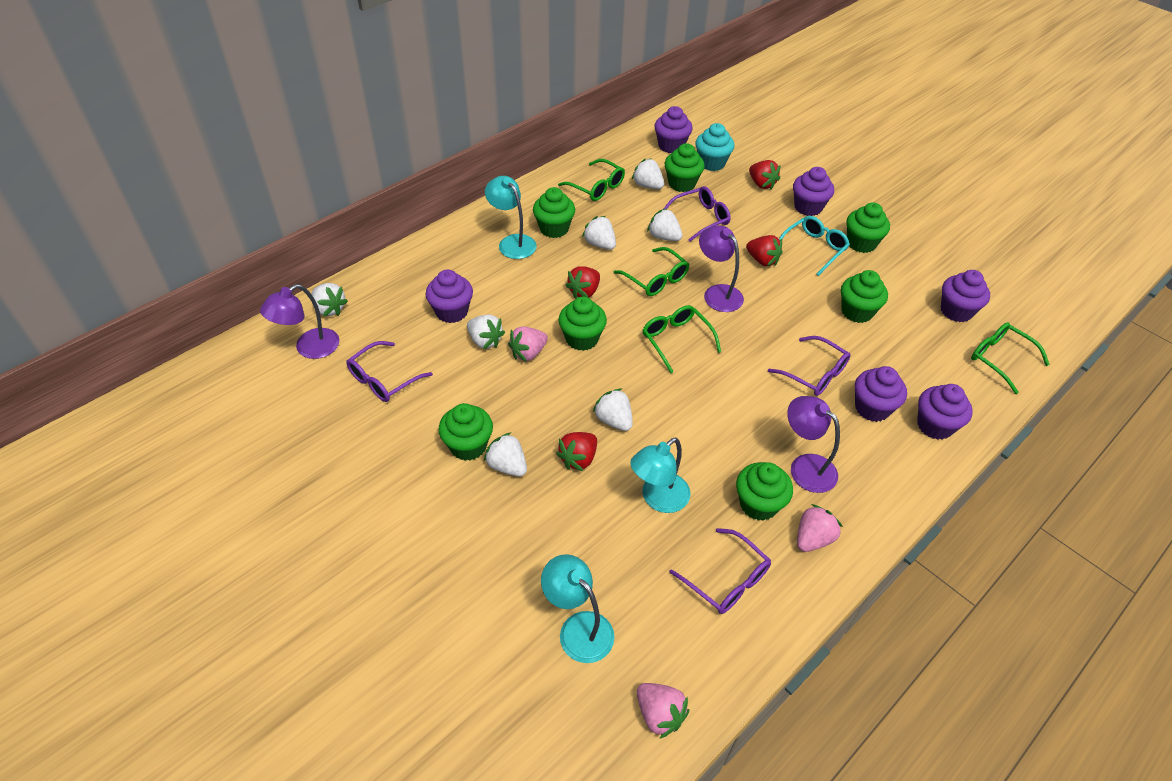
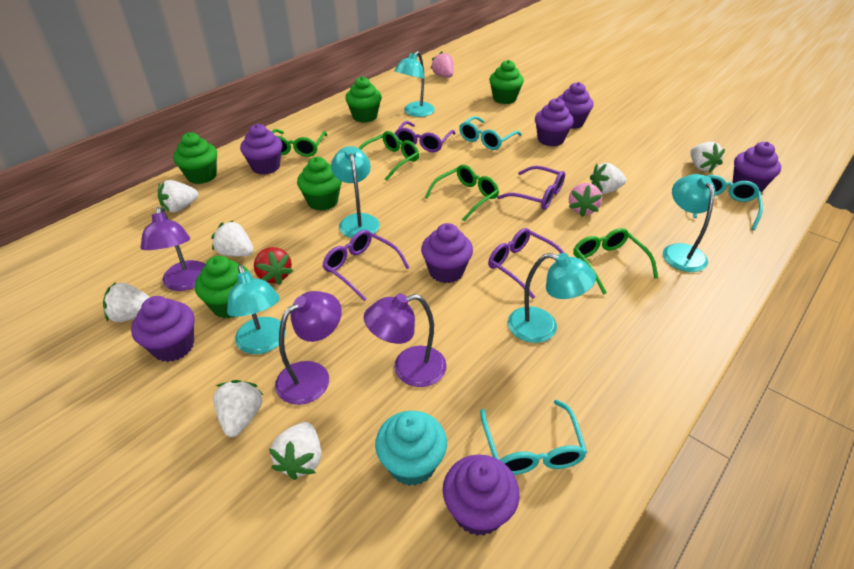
green cupcake: [439,403,493,461] [533,187,575,238] [558,297,607,351] [664,143,705,192] [736,462,793,521] [841,270,888,323] [846,202,890,253] = 7 -> [173,132,217,184] [195,256,249,319] [297,157,342,211] [345,76,382,123] [489,60,524,104] = 5
pink strawberry: [508,326,548,361] [637,683,689,739] [797,504,843,552] = 3 -> [430,51,454,78] [569,183,602,217] = 2
purple cupcake: [426,269,473,323] [655,106,693,153] [793,167,834,216] [855,366,907,422] [917,384,973,440] [941,270,990,322] = 6 -> [131,296,195,362] [240,124,282,175] [421,223,473,283] [443,454,520,536] [535,98,574,146] [558,82,594,129] [732,142,781,192] = 7
red strawberry: [556,432,597,471] [565,266,600,299] [746,235,783,266] [749,160,781,189] = 4 -> [254,247,293,285] = 1
turquoise glasses: [779,216,850,276] = 1 -> [459,116,522,150] [480,400,587,475] [693,175,763,230] = 3
turquoise lamp: [485,176,537,259] [541,554,615,663] [630,437,691,513] = 3 -> [227,265,286,354] [331,146,380,238] [394,51,435,117] [508,253,596,343] [663,174,715,272] = 5

